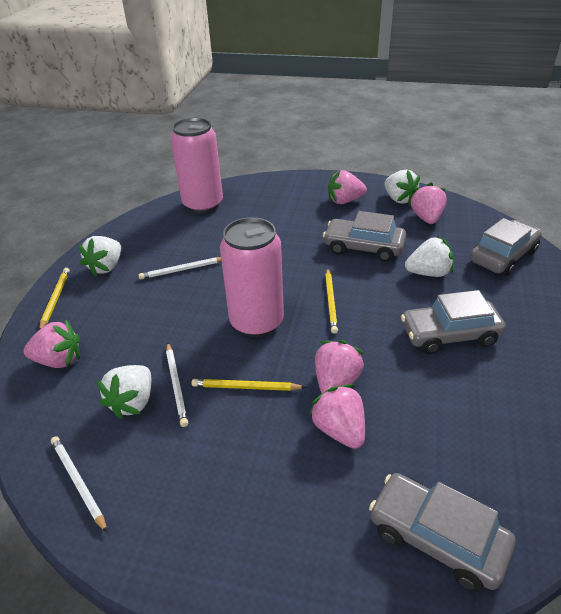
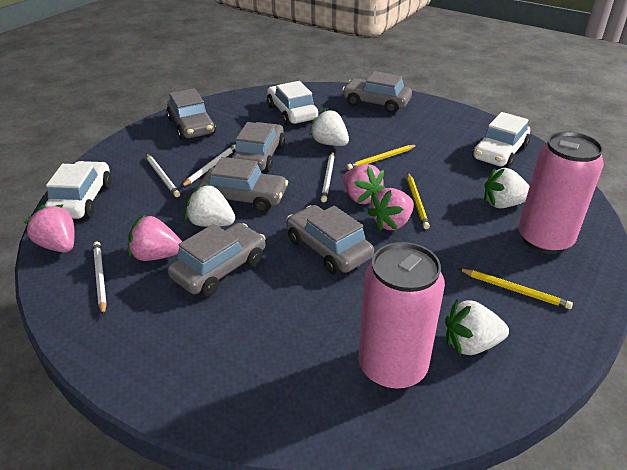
grey car: [323,211,406,262] [369,473,516,592] [401,290,506,354] [470,218,542,276] = 4 -> [167,88,216,140] [167,223,266,296] [199,157,288,212] [231,122,285,172] [287,205,374,275] [342,71,412,113] = 6
pink strawberry: [23,320,80,368] [309,384,365,449] [315,340,364,393] [328,170,367,204] [410,183,447,224] = 5 -> [24,204,74,252] [128,215,182,261] [343,164,385,204] [367,188,414,231] = 4
white car: none = 0 -> [45,161,112,219] [267,81,318,126] [472,112,530,168] = 3
white pencil: [51,436,107,533] [139,257,221,279] [166,343,188,427] = 3 -> [93,242,107,316] [146,154,180,197] [181,145,236,187] [321,152,334,202] = 4

